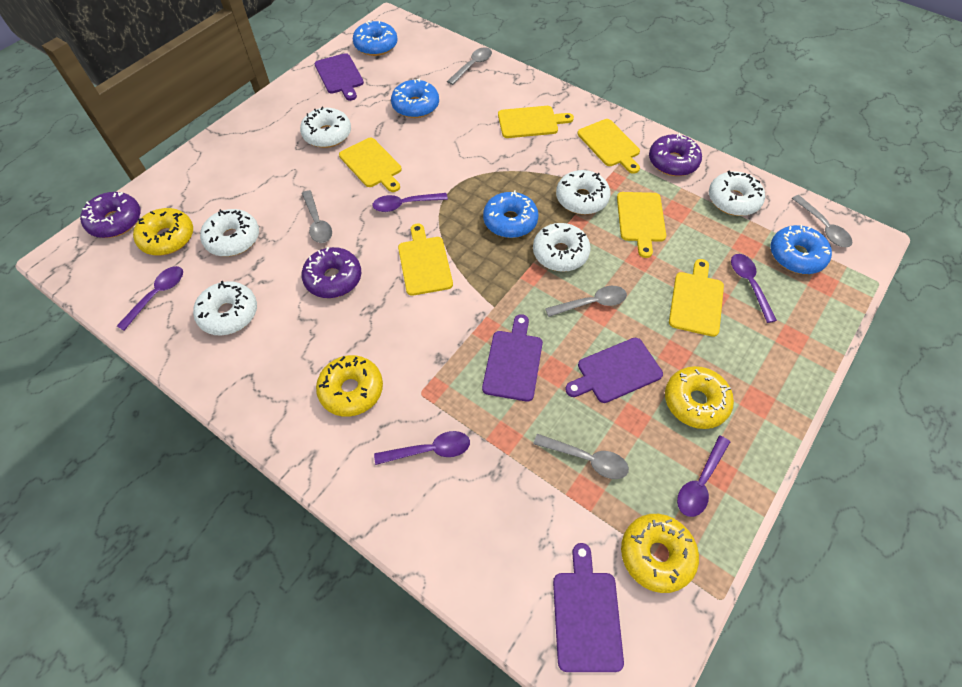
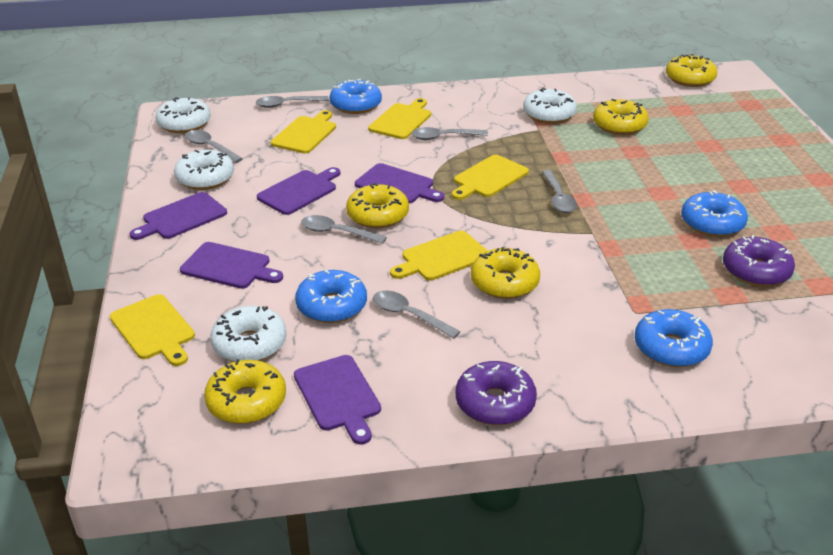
grey spoon: [302,190,332,243] [447,47,492,85] [533,434,629,479] [545,286,627,317] [792,195,853,247] = 5 -> [185,130,243,163] [256,96,329,108] [301,215,387,244] [373,291,461,339] [411,127,488,140] [542,170,577,213] = 6
purple cutting board: [314,53,364,101] [482,314,543,402] [553,543,624,672] [565,338,663,403] = 4 -> [129,192,227,240] [180,242,283,289] [257,167,340,215] [294,355,381,445] [355,163,444,204] = 5
purple donut: [80,192,141,238] [302,247,361,298] [649,133,702,176] = 3 -> [456,361,537,425] [723,235,795,287] = 2
purple spoon: [117,266,183,331] [372,193,448,212] [374,431,470,465] [677,436,730,517] [731,254,777,323] = 5 -> none = 0
white donut: [193,281,257,336] [200,209,259,257] [300,107,351,148] [533,223,591,272] [556,170,611,215] [709,171,765,216] = 6 -> [155,97,211,133] [174,150,234,190] [210,306,287,362] [523,88,577,124] = 4
yellow cutting board: [339,138,402,192] [398,224,453,296] [498,106,574,138] [578,119,640,174] [617,192,666,258] [669,259,724,337] = 6 -> [110,294,195,366] [271,110,336,153] [368,98,431,139] [390,231,488,281] [451,155,529,200] = 5
yellow donut: [133,208,193,255] [316,355,383,417] [621,514,699,593] [665,366,734,429] = 4 -> [204,359,286,424] [346,182,409,228] [471,247,540,299] [593,99,649,135] [666,54,717,87] = 5

